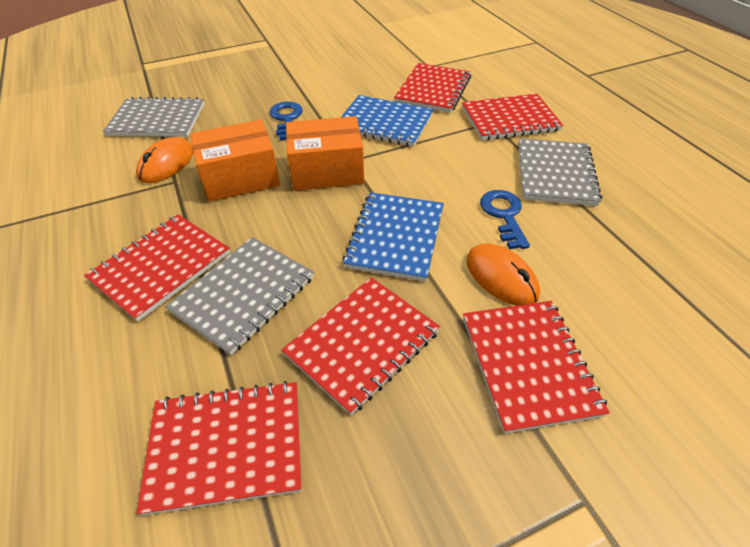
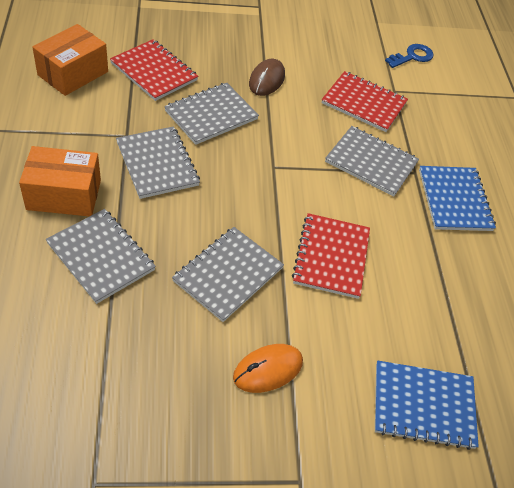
blue key: [270,101,303,140] [480,190,530,249] = 2 -> [385,44,434,68] = 1
brown mouse: none = 0 -> [249,59,285,96] = 1
grey notebook: [103,97,204,137] [166,237,314,355] [519,139,602,206] = 3 -> [46,209,156,304] [116,126,200,199] [164,83,259,145] [172,227,284,322] [325,126,419,197] = 5
orange mouse: [136,137,193,183] [466,243,540,306] = 2 -> [233,344,303,393] = 1
red notebook: [84,214,230,322] [137,381,301,516] [281,277,440,415] [394,63,471,113] [462,94,563,140] [463,301,610,434] = 6 -> [110,39,198,101] [292,213,370,299] [321,71,408,132] = 3

